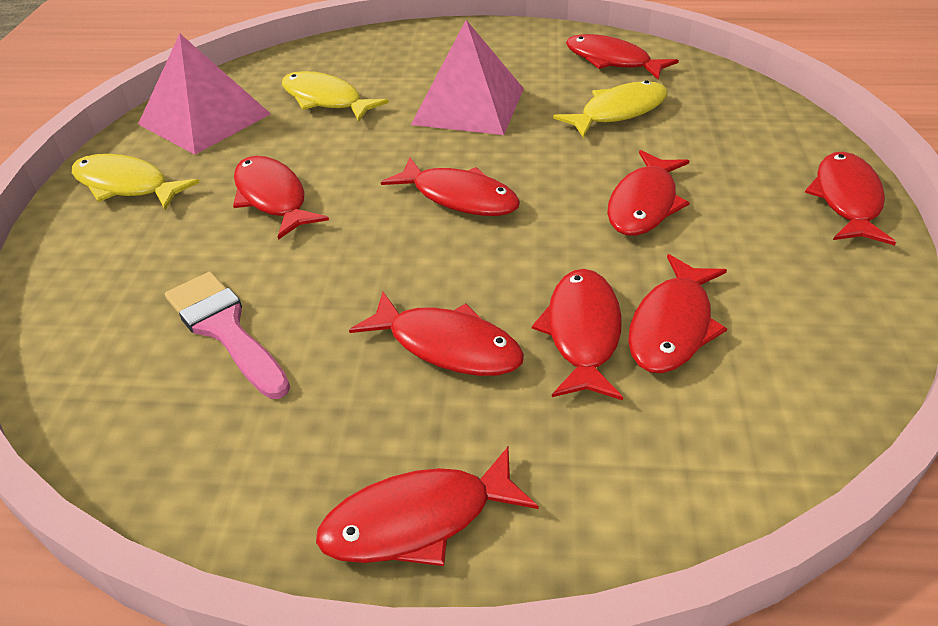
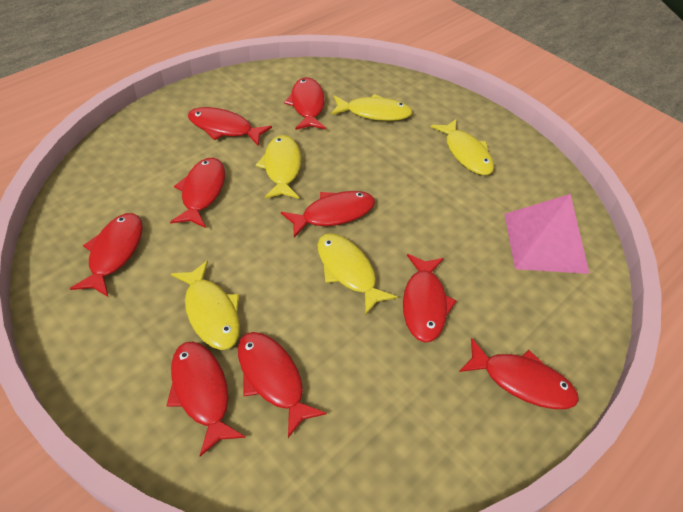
pink brush: [165,272,290,399] = 1 -> none = 0
pink pyramid: [138,34,271,154] [411,20,524,135] = 2 -> [504,194,590,274] = 1
yellow fish: [72,154,200,210] [282,71,389,122] [553,80,667,138] = 3 -> [171,260,240,350] [256,135,301,199] [317,233,397,315] [331,94,413,121] [431,119,494,175] = 5

